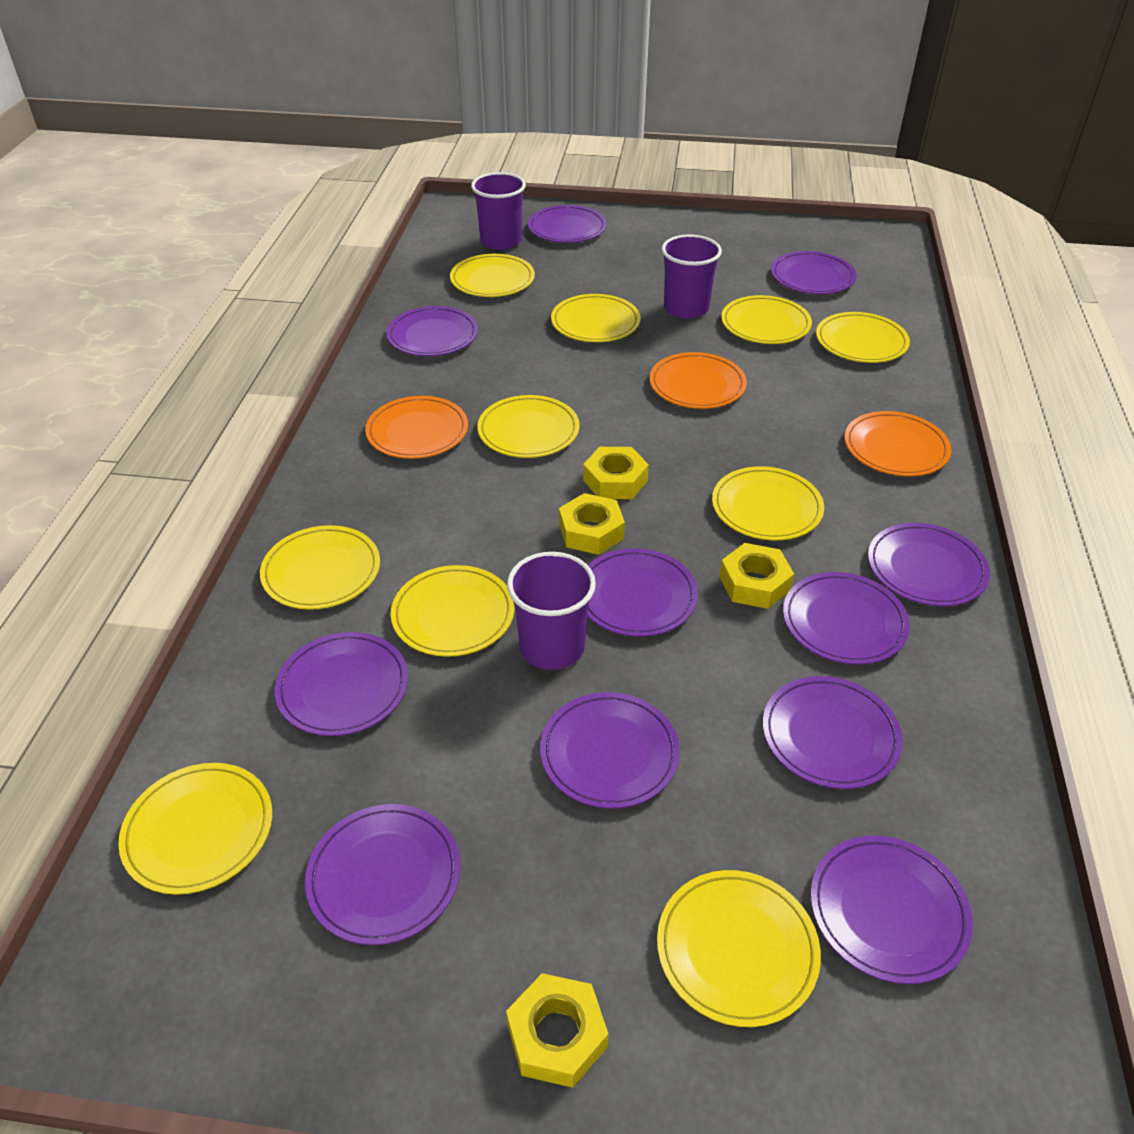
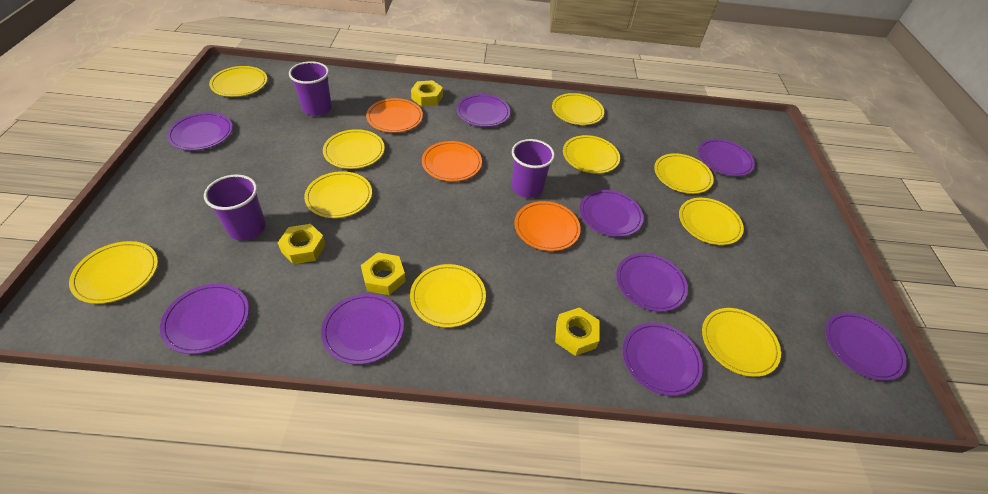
purple plate: [275,632,408,736] [305,804,460,945] [386,306,478,356] [528,205,607,243] [540,692,680,809] [587,548,698,637] [763,676,903,789] [771,251,857,294] [783,572,910,665] [810,835,973,984] [868,523,990,606] = 11 -> [160,284,249,354] [167,112,233,151] [321,294,404,364] [456,94,510,127] [580,190,644,237] [616,253,688,312] [622,323,703,396] [698,139,755,176] [825,312,907,381] = 9

